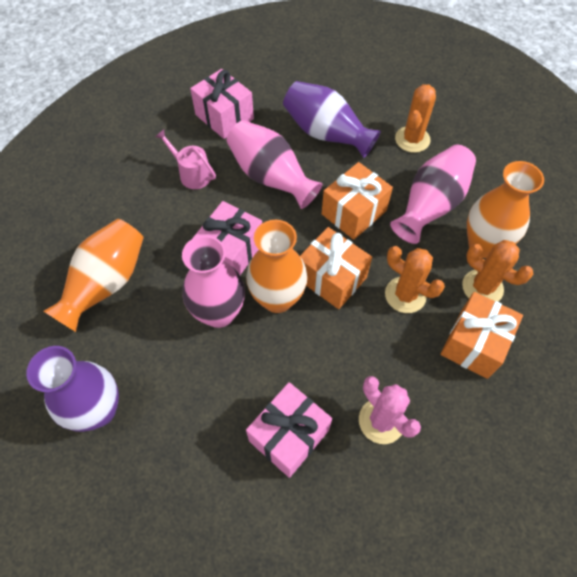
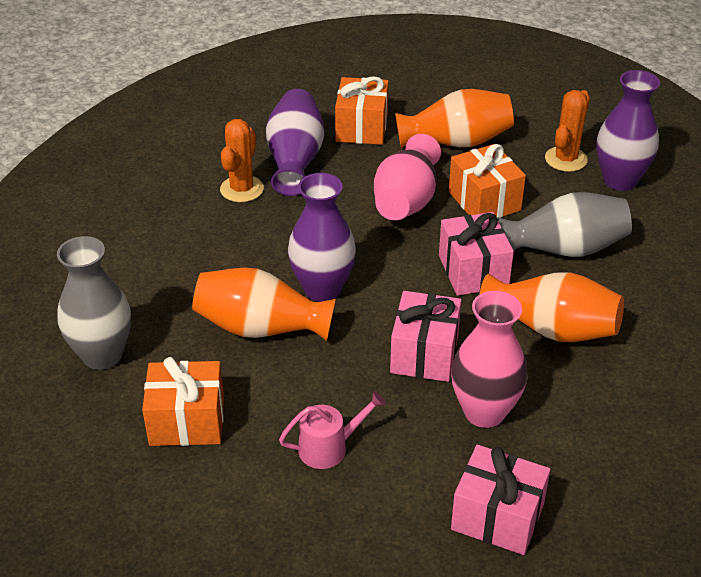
grey vase: none = 0 -> [57,236,131,370] [497,192,632,257] = 2
orange cactus: [385,246,445,313] [395,84,436,153] [462,240,533,302] = 3 -> [220,119,264,202] [545,90,590,172] = 2
pink cactus: [359,376,421,444] = 1 -> none = 0
pink vase: [182,235,245,328] [227,120,322,209] [390,145,476,244] = 3 -> [374,134,441,220] [451,291,528,428] = 2
purple vase: [26,346,119,432] [283,81,381,158] = 2 -> [266,89,324,196] [288,173,356,302] [596,70,660,191] = 3

